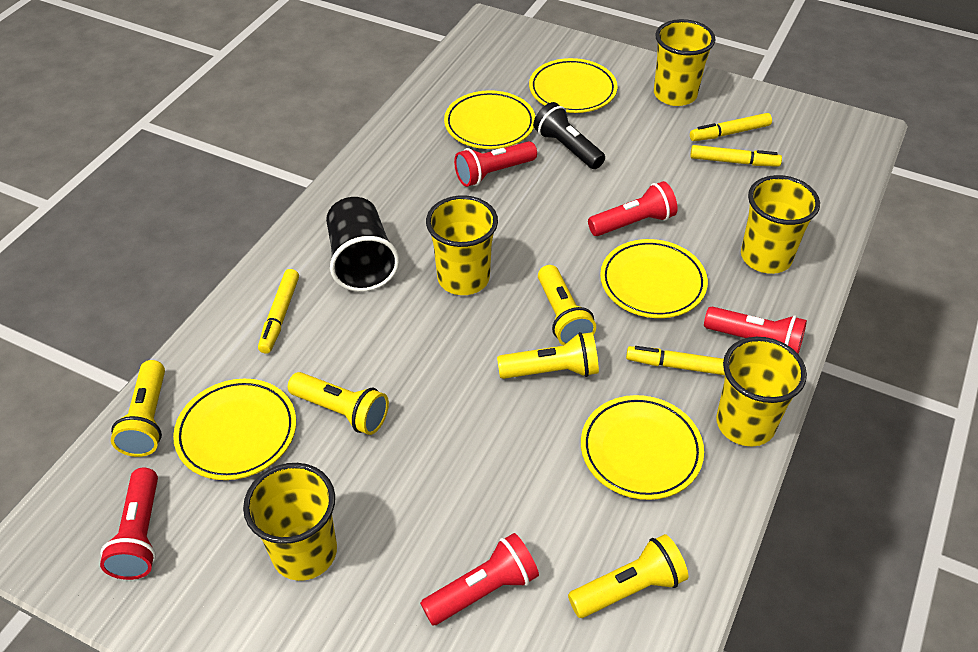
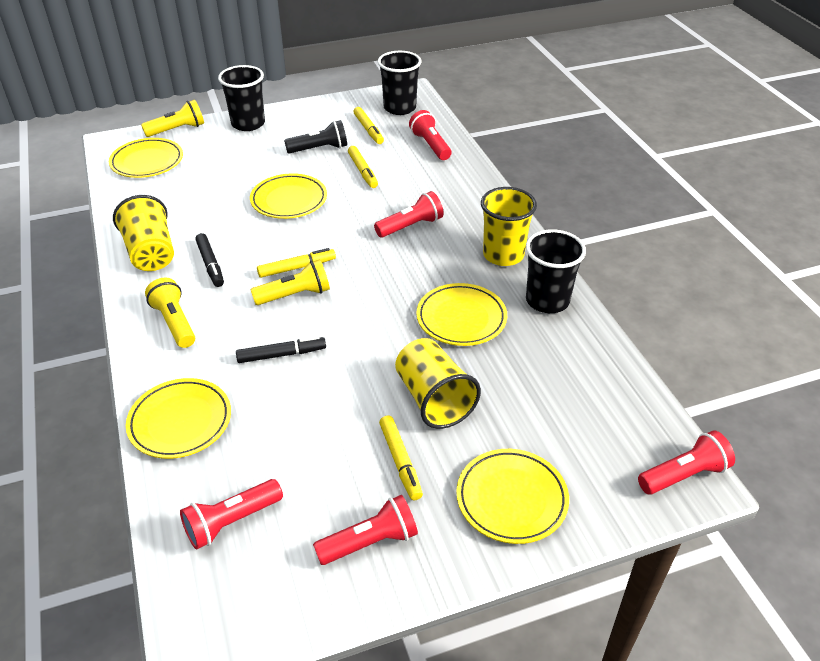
black cup: [326,197,399,292] = 1 -> [218,65,265,131] [378,51,421,115] [526,229,586,313] = 3
black marker: none = 0 -> [195,233,224,287] [236,336,326,363] = 2
yellow cup: [243,463,337,581] [426,195,498,295] [654,19,716,106] [716,337,807,447] [741,175,820,274] = 5 -> [113,195,174,271] [395,338,481,429] [481,187,537,266] = 3
yellow flashlight: [111,360,165,457] [288,372,389,435] [497,332,599,379] [538,265,596,345] [568,534,688,618] = 5 -> [141,100,204,137] [145,278,195,348] [251,259,330,305] = 3

